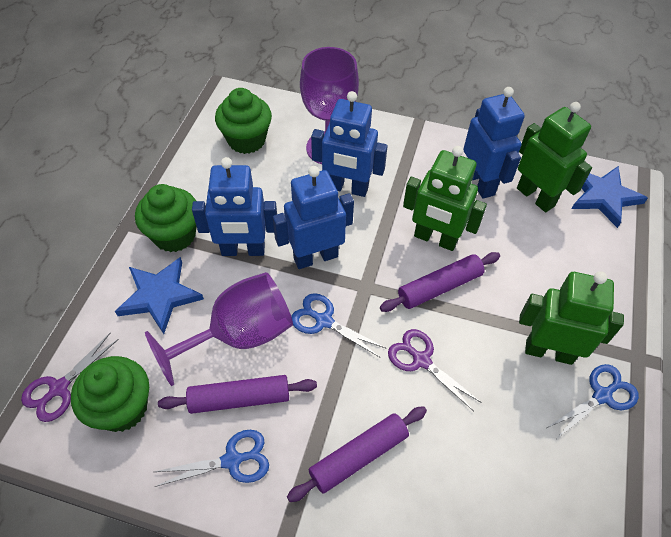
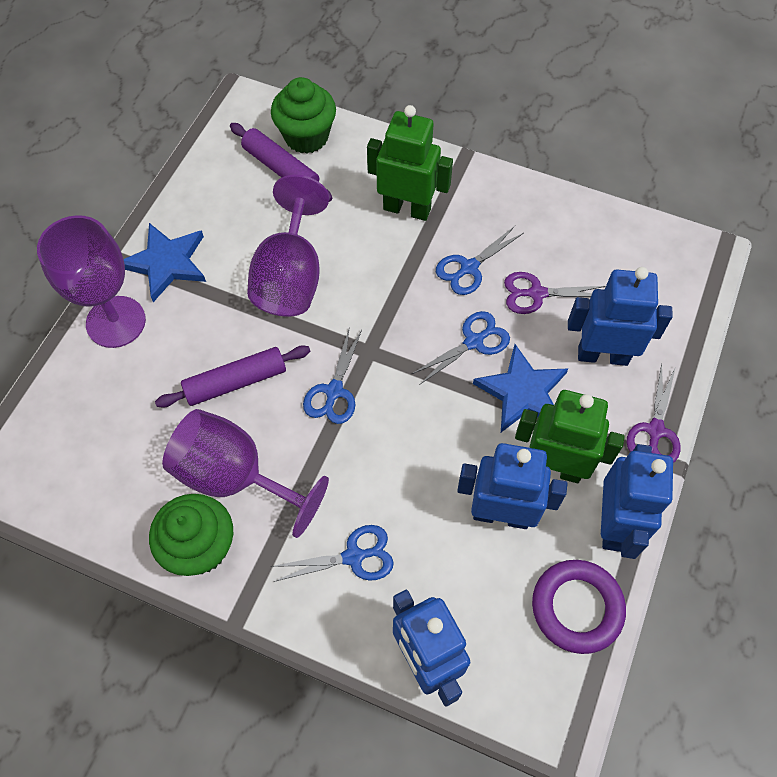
blue scissors: [154,430,269,487] [291,293,385,357] [547,364,639,439] = 3 -> [271,525,394,582] [303,326,362,424] [412,311,510,384] [436,226,524,295] = 4
green cupcake: [71,356,149,432] [135,184,197,252] [215,88,272,154] = 3 -> [149,494,233,576] [271,77,336,154] = 2
green robot: [403,146,487,251] [517,102,592,212] [519,271,624,365] = 3 -> [367,105,453,221] [515,390,625,483] = 2
purple goblet: [145,272,293,386] [300,47,359,164] = 2 -> [37,215,146,348] [162,409,329,538] [247,175,329,317] = 3
purple ring: none = 0 -> [532,560,626,654] = 1
purple rolling pin: [158,375,317,414] [287,406,427,502] [380,252,500,312] = 3 -> [155,345,310,408] [230,123,332,202] = 2

